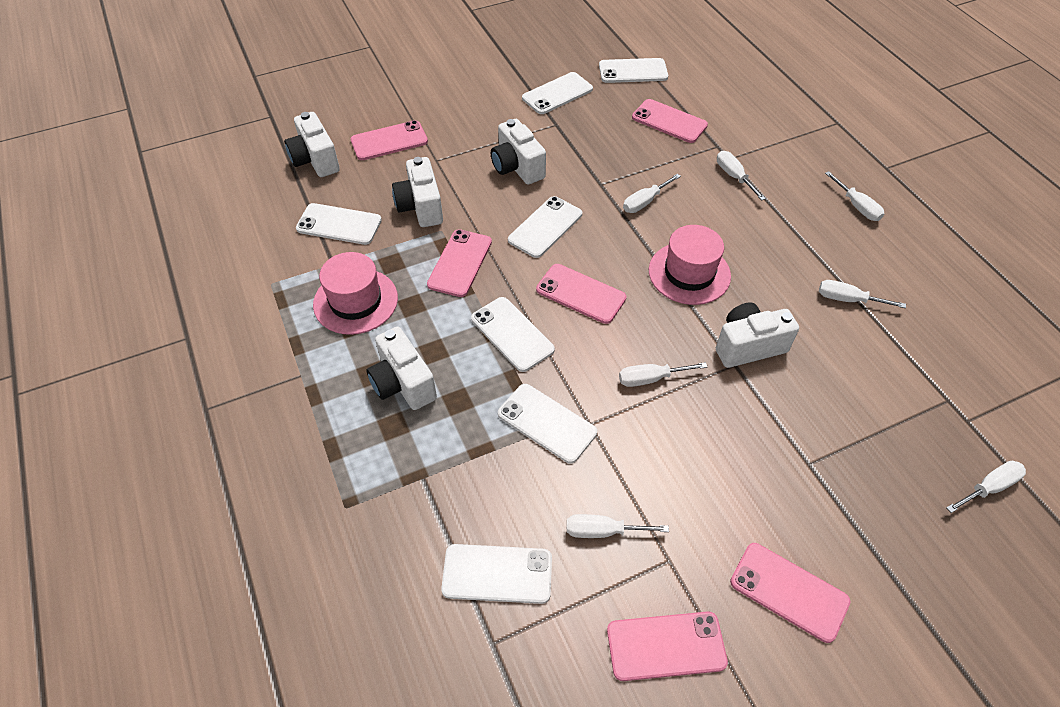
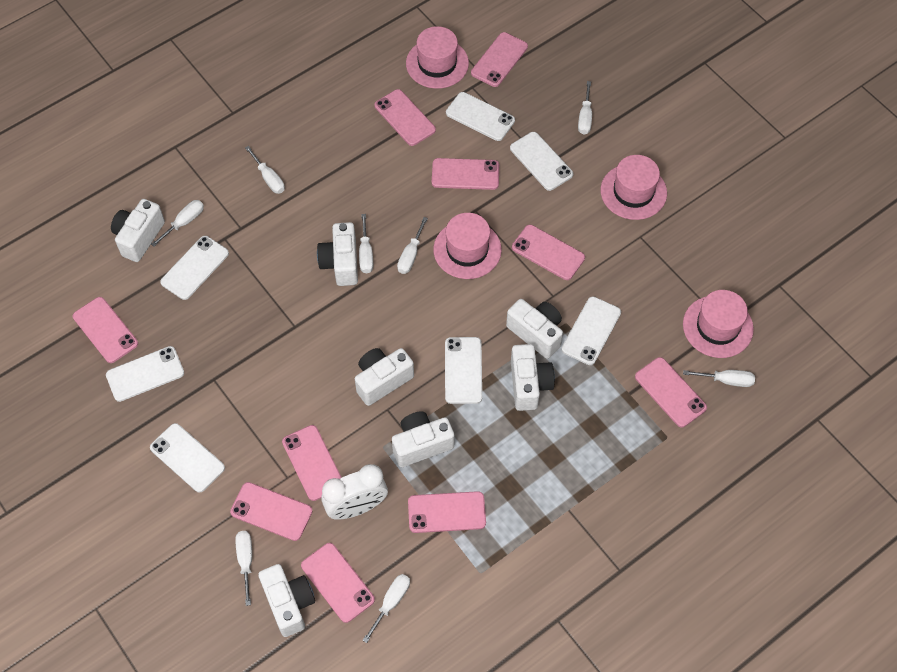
pink hat: [313,252,398,335] [649,225,731,305] = 2 -> [406,26,469,89] [433,213,502,279] [601,155,667,220] [683,290,754,358] = 4
pink phone: [351,120,428,160] [427,229,492,297] [536,264,626,324] [607,611,728,681] [632,99,708,143] [730,543,850,643] = 6 -> [73,297,138,363] [230,482,313,541] [282,425,342,501] [301,543,375,623] [374,89,436,146] [408,491,486,533] [432,158,499,190] [471,32,528,87] [512,225,585,280] [635,357,707,427] = 10
white camera: [284,112,340,177] [366,327,437,410] [392,157,443,227] [491,119,546,185] [716,302,799,368] = 5 -> [111,199,165,262] [258,564,315,637] [317,222,358,286] [355,348,414,406] [392,411,454,467] [506,299,563,359] [511,344,555,411] = 7
white clock: none = 0 -> [321,464,388,520] = 1
white screwdriver: [567,514,669,538] [619,362,707,387] [623,174,681,213] [717,151,766,200] [819,280,906,308] [825,171,884,221] [946,461,1026,513] = 7 -> [151,200,204,247] [235,531,252,606] [245,146,285,194] [359,214,373,273] [362,574,410,643] [397,217,428,274] [578,81,592,135] [683,370,755,387] = 8

